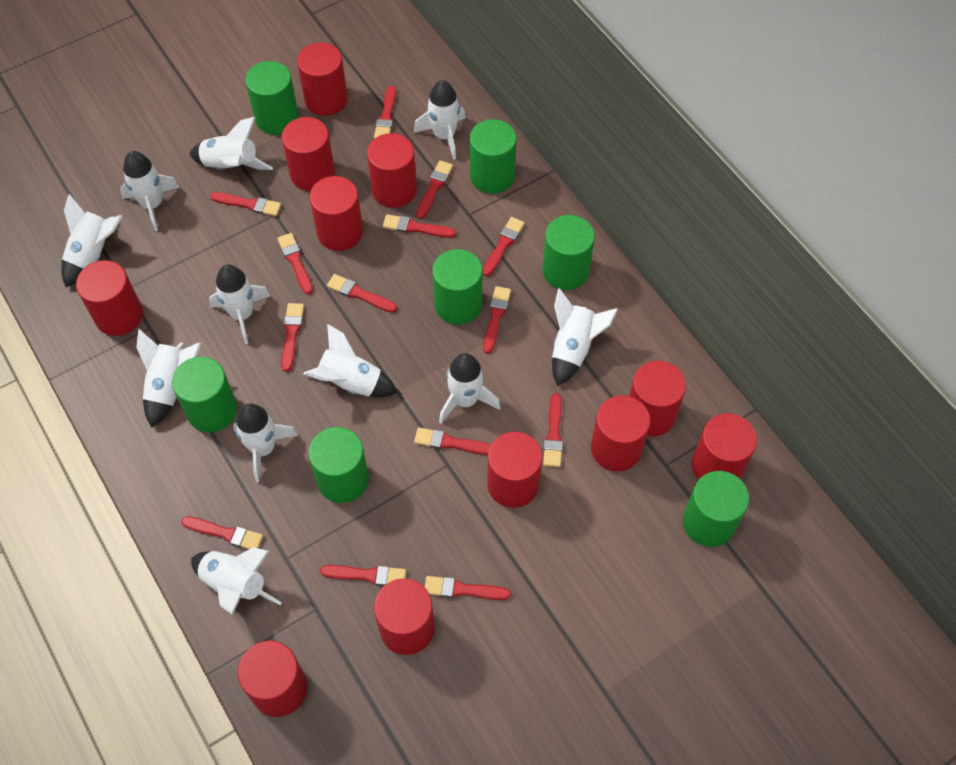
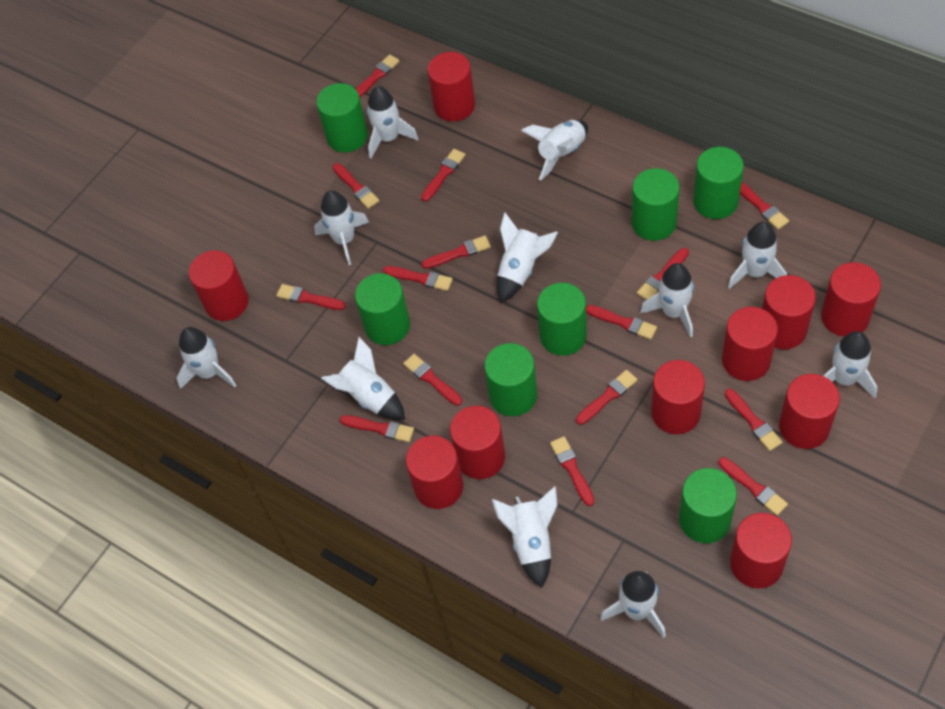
red brush: [181,516,263,549] [210,192,281,216] [277,233,313,295] [281,303,304,372] [320,565,406,586] [327,274,397,313] [374,85,396,139] [383,214,456,238] [414,427,491,455] [416,161,453,219] [425,576,511,600] [482,217,525,276] [483,286,511,354] [543,393,563,467] = 14 -> [276,284,346,310] [333,163,379,209] [340,415,414,442] [356,54,400,98] [383,266,453,291] [403,354,462,406] [421,149,465,202] [422,235,491,269] [550,436,594,506] [576,370,638,425] [586,305,657,340] [637,248,689,300] [719,457,788,516] [725,389,783,451] [740,182,789,230] = 15
red cylinder: [76,260,143,336] [238,641,307,717] [282,117,335,191] [297,42,348,116] [309,176,363,251] [367,133,417,208] [374,578,435,655] [487,432,542,508] [591,395,650,472] [629,361,686,437] [692,413,757,480] = 11 -> [189,250,249,321] [406,436,463,509] [428,52,475,121] [450,406,505,479] [651,360,705,434] [722,307,778,381] [730,513,792,589] [762,275,816,349] [779,374,840,449] [821,262,881,337] = 10

